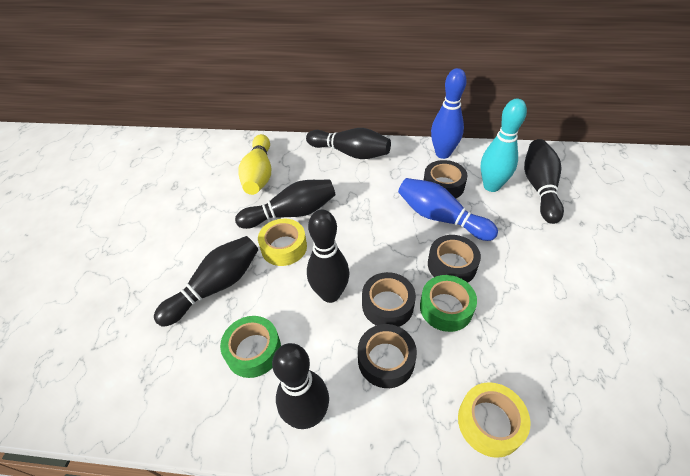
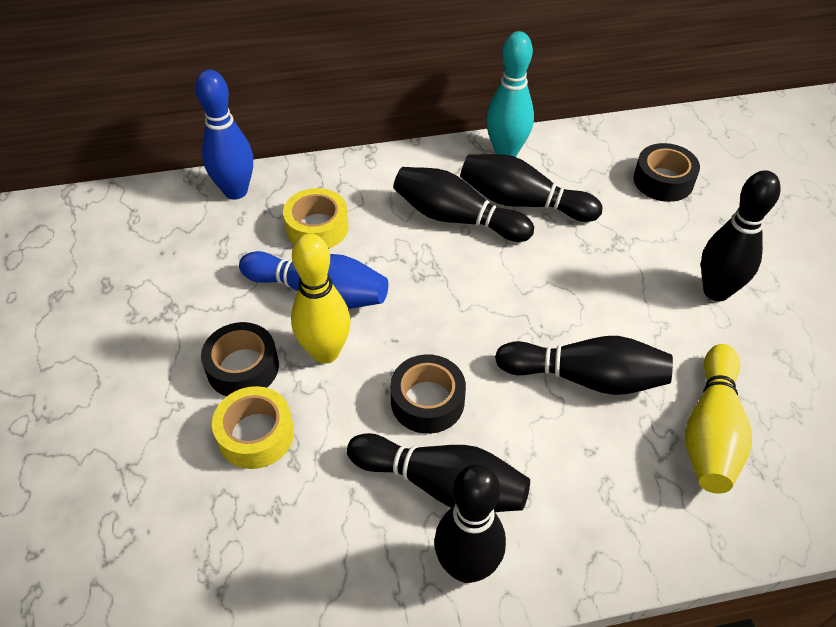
black tape: [358,324,417,388] [362,272,416,327] [424,160,467,199] [428,235,481,283] = 4 -> [201,322,279,396] [390,354,466,434] [634,143,700,202] = 3
green tape: [220,316,281,378] [420,275,477,332] = 2 -> none = 0
yellow bowling pin: [238,134,271,195] = 1 -> [291,233,350,364] [685,344,752,494] = 2

